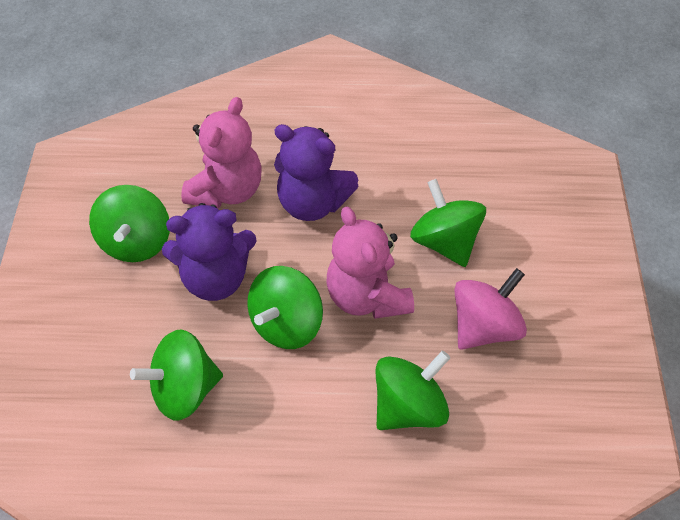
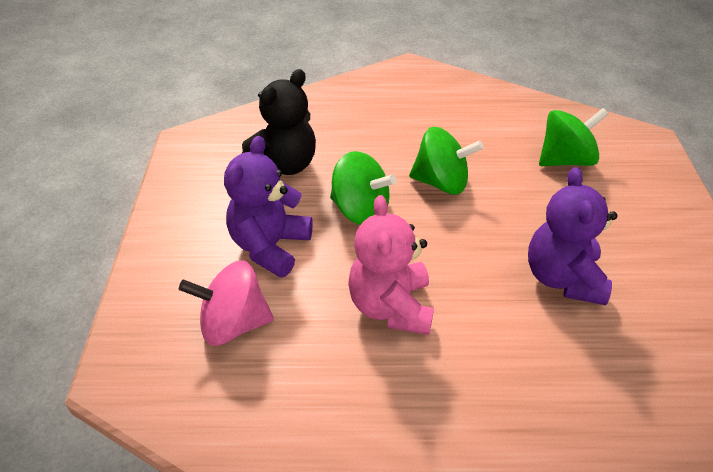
black teddy bear: none = 0 -> [242,69,316,175] = 1
green spinning top: [89,185,170,262] [130,329,223,421] [247,266,323,349] [376,350,450,430] [410,179,486,267] = 5 -> [330,151,396,225] [409,127,484,195] [539,108,608,166] = 3
pink teddy bear: [181,97,262,208] [327,206,414,319] = 2 -> [348,195,434,335] = 1

